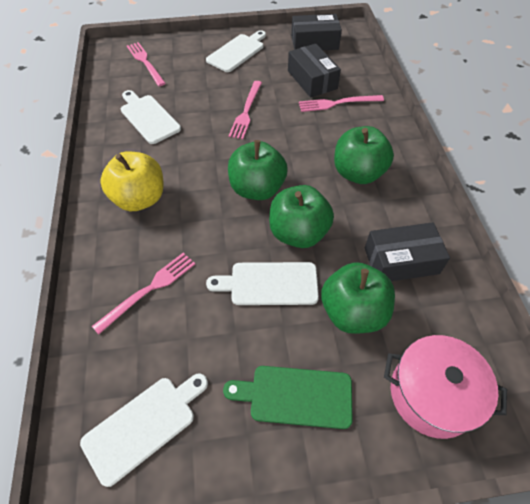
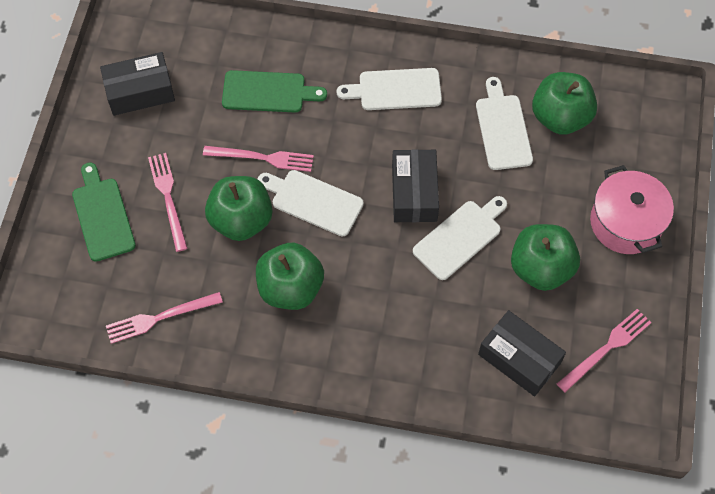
green cutting board: [223,366,353,429] = 1 -> [72,162,136,262] [222,70,327,112] = 2
yellow apple: [100,151,164,211] = 1 -> none = 0

